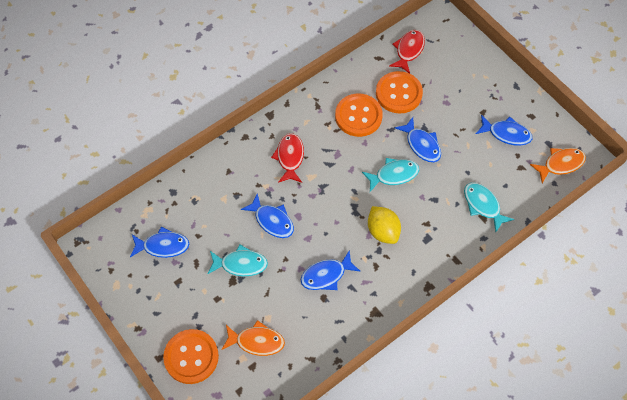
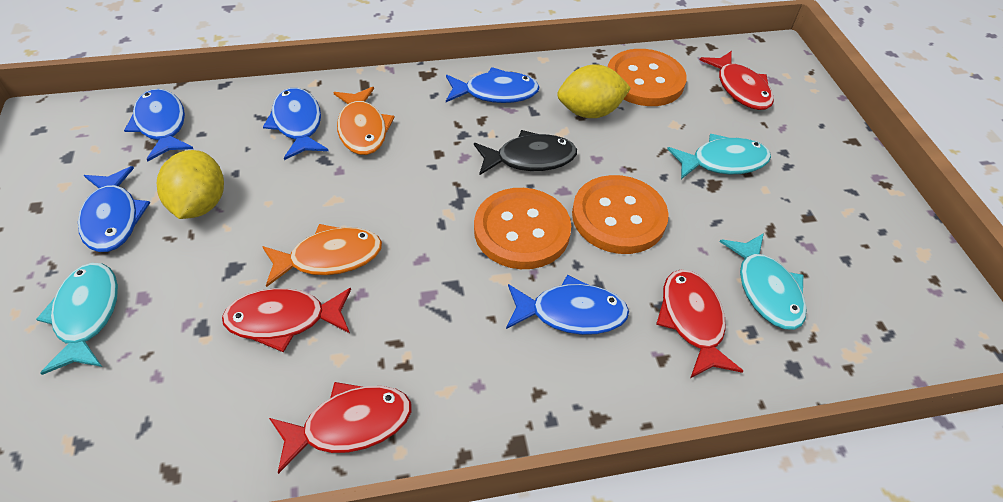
black fish: none = 0 -> [474,130,577,175] = 1
red fish: [271,133,304,183] [389,30,425,74] = 2 -> [222,288,351,352] [269,382,411,474] [656,270,743,378] [699,51,774,110] = 4
yellow lemon: [368,206,401,244] = 1 -> [157,150,224,219] [557,64,631,118] = 2

